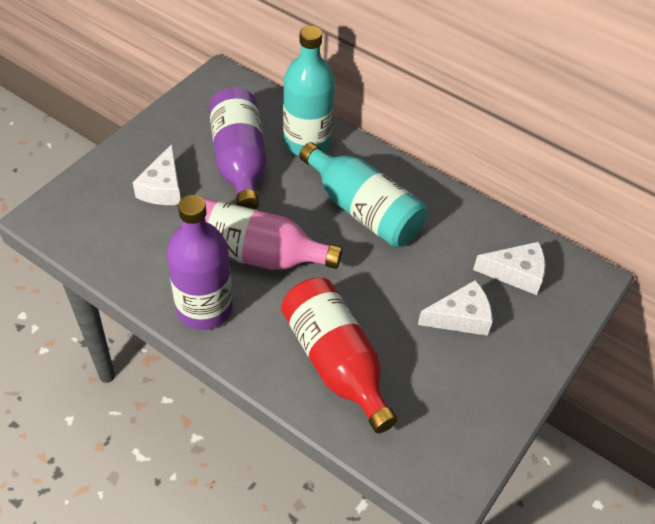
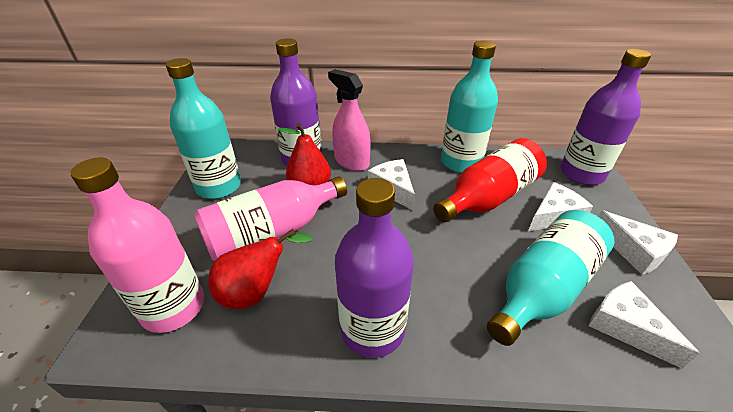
pink bottle: [201,197,342,270] = 1 -> [71,158,204,333] [194,177,347,261] = 2
pink spray bottle: none = 0 -> [328,69,370,171] = 1
purple bottle: [167,195,233,330] [209,87,267,209] = 2 -> [270,38,322,166] [335,178,414,358] [560,49,651,185] = 3
red pear: none = 0 -> [208,229,313,309] [278,123,331,185] = 2
turquoise bottle: [283,26,335,156] [299,142,427,247] = 2 -> [166,58,241,199] [441,40,498,173] [487,210,615,346] = 3
white cheese: [132,144,181,205] [418,280,492,336] [473,242,546,295] = 3 -> [368,159,415,210] [528,182,593,231] [589,281,700,368] [598,211,678,275] = 4

